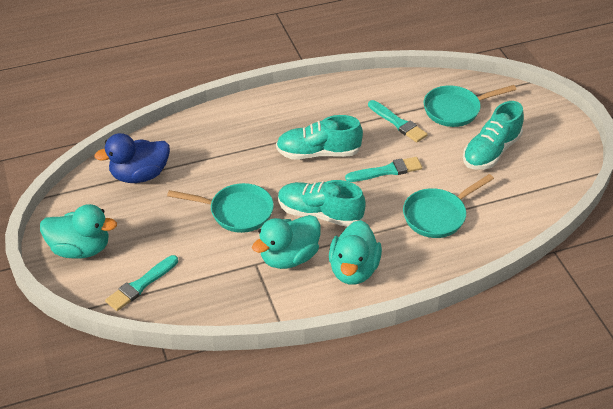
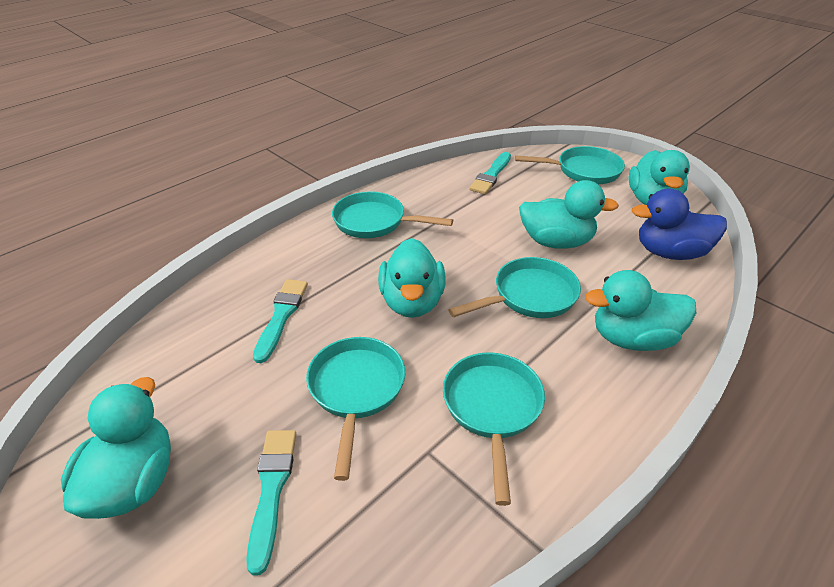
turquoise duck: [40,204,117,259] [252,215,320,269] [329,220,382,284] = 3 -> [61,377,171,519] [378,238,446,318] [519,180,619,249] [585,270,696,351] [628,150,690,205] = 5
turquoise pan: [167,183,274,233] [403,174,494,238] [424,85,517,127] = 3 -> [306,337,405,481] [332,191,453,238] [443,352,545,506] [448,257,581,318] [515,146,625,184] = 5
turquoise shoe: [276,115,363,160] [278,180,366,227] [463,101,524,170] = 3 -> none = 0

